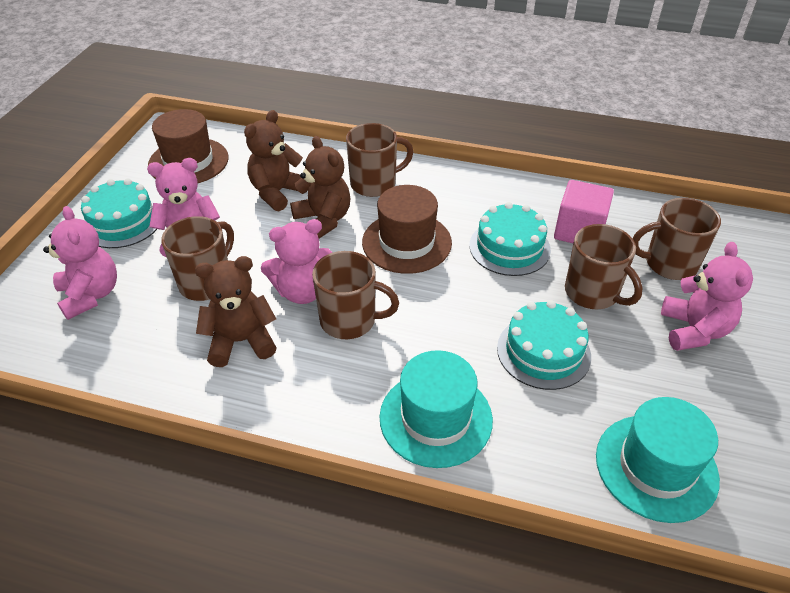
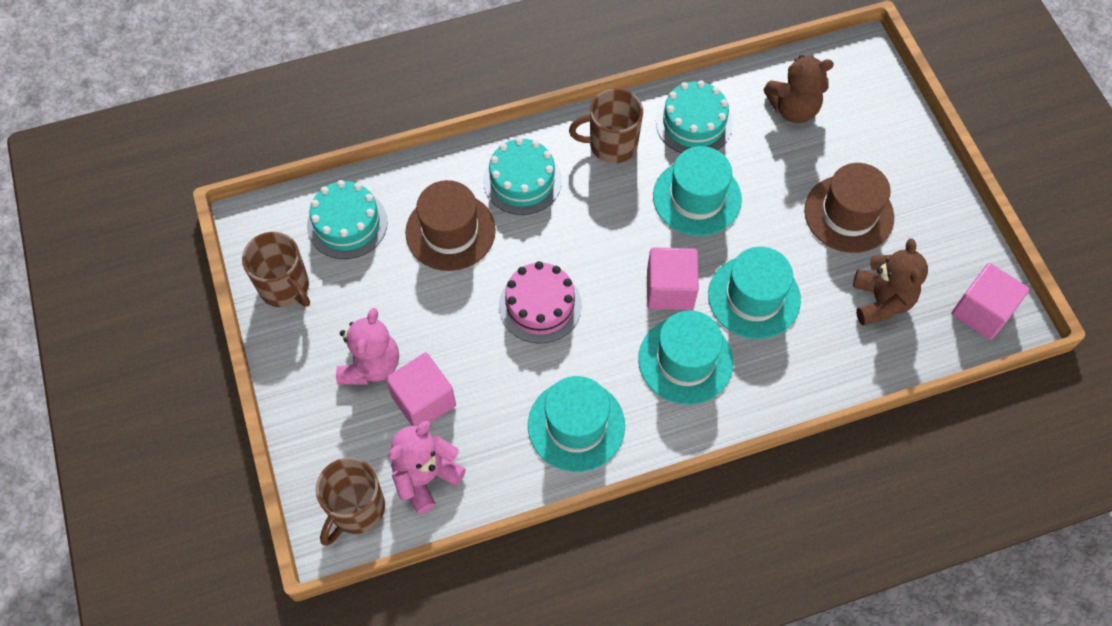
brown mug: [161,216,234,301] [312,251,399,339] [346,123,414,197] [565,224,643,309] [632,198,721,280] = 5 -> [242,232,310,307] [316,458,385,546] [569,89,643,163] = 3
brown teddy bear: [195,256,277,367] [244,110,303,211] [290,136,351,239] = 3 -> [763,55,834,123] [853,238,928,325] = 2
pink cake: none = 0 -> [499,261,582,344] = 1
pink cube: [554,180,614,243] = 1 -> [386,353,456,426] [647,247,699,310] [952,263,1030,340] = 3
pink teddy bear: [43,206,117,320] [147,158,220,257] [261,219,332,304] [661,242,753,351] = 4 -> [336,308,399,385] [388,421,466,514] = 2
turquoise hat: [380,350,493,468] [596,397,720,523] = 2 -> [528,376,625,472] [638,310,733,405] [653,146,742,236] [708,247,801,339] = 4

